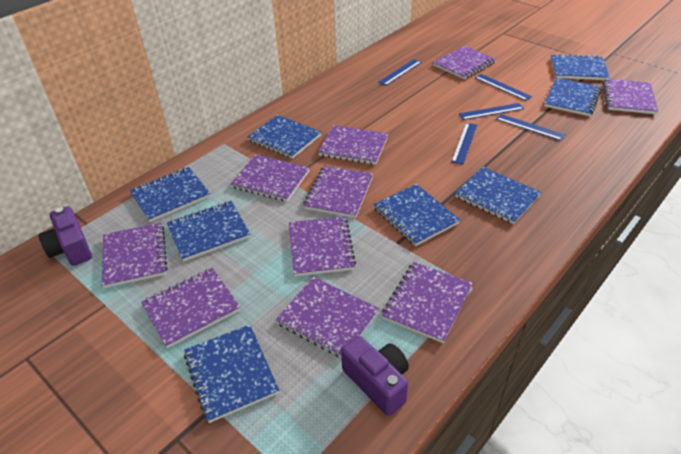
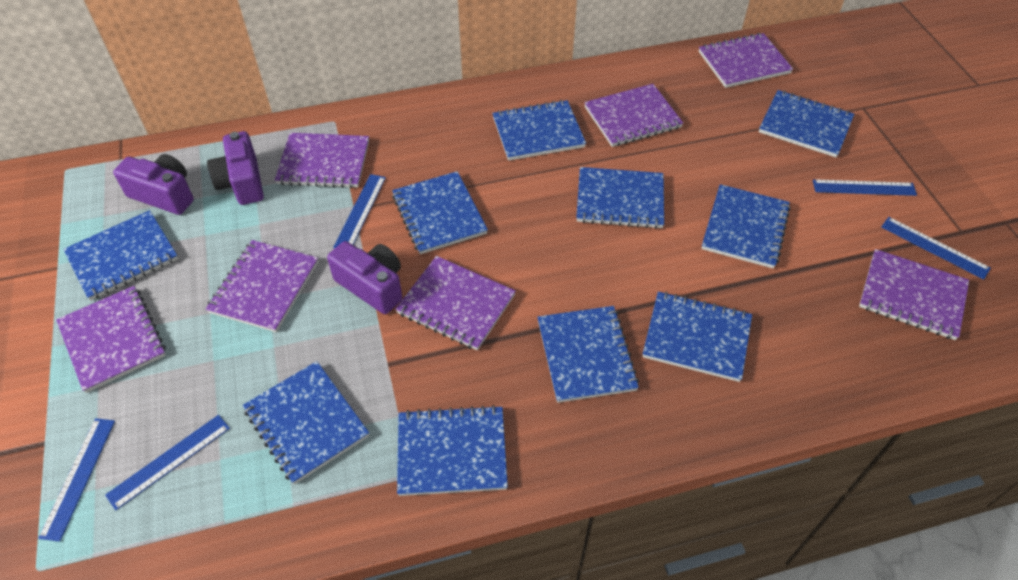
blue notebook: [130,167,211,222] [167,201,251,261] [184,324,279,423] [247,115,321,159] [373,184,460,246] [455,167,541,224] [544,78,602,116] [551,54,610,80] = 8 -> [63,210,178,301] [243,361,369,484] [392,171,488,254] [397,405,508,496] [492,100,586,161] [537,306,639,403] [576,167,664,229] [643,292,752,382] [701,184,791,269] [759,90,854,157] = 10
purple camera: [38,206,92,266] [341,336,409,416] = 2 -> [113,154,194,215] [207,131,264,205] [327,241,402,314] = 3
purple notebook: [102,223,167,288] [141,268,240,348] [230,154,310,202] [275,277,379,357] [289,216,356,276] [303,166,373,218] [318,125,388,165] [382,262,473,343] [433,46,496,79] [603,79,658,114] = 10 -> [56,286,166,393] [206,240,318,332] [275,133,369,188] [395,256,516,350] [584,84,683,147] [699,33,793,88] [859,249,969,340] = 7

